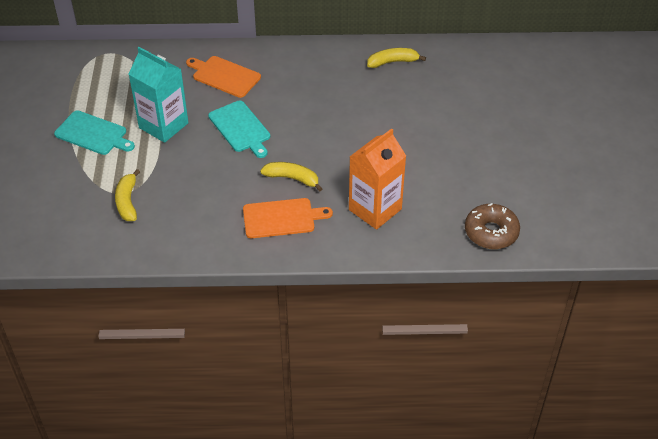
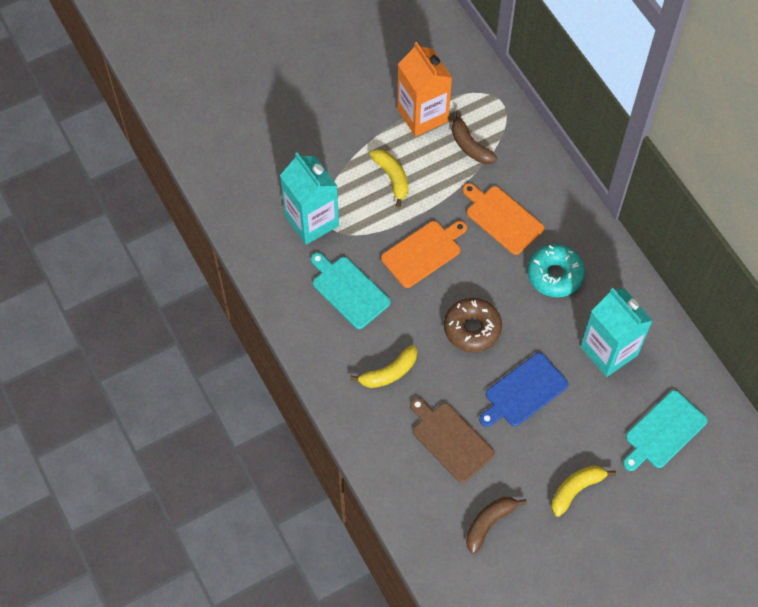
blue cutting board: none = 0 -> [479,353,568,427] = 1
brown banana: none = 0 -> [452,111,497,164] [466,497,527,554] = 2
brown cutting board: none = 0 -> [410,398,495,483] = 1
turquoise carton: [129,47,188,143] = 1 -> [280,152,339,245] [580,288,653,377] = 2
turquoise donut: none = 0 -> [527,244,585,297] = 1

